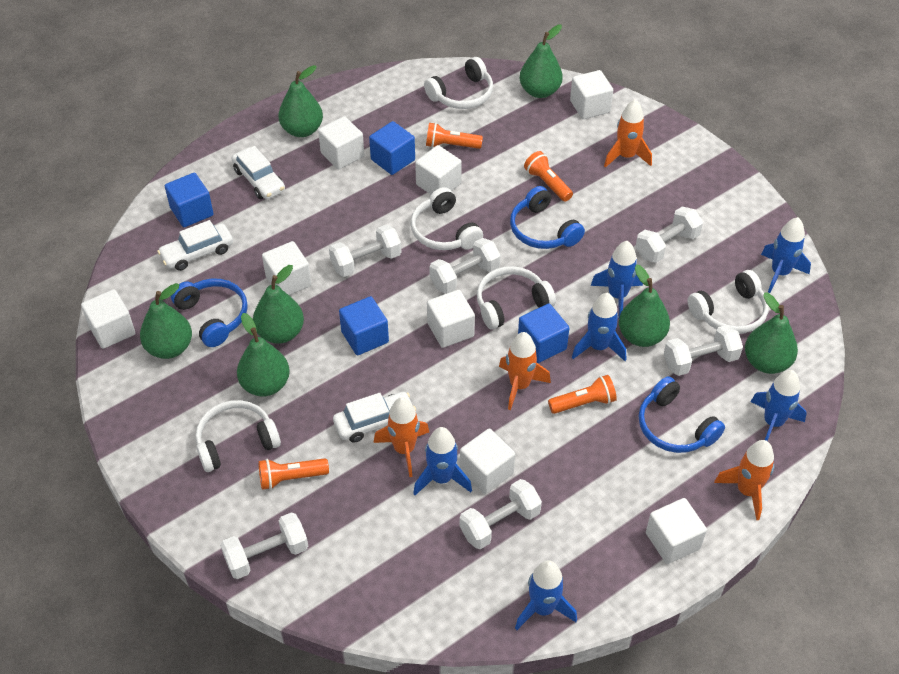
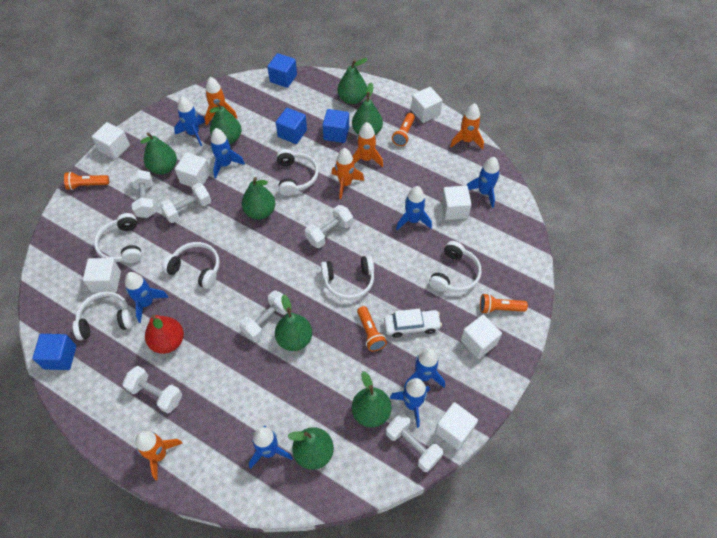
blue headphones: [171,279,248,347] [510,186,585,249] [639,376,725,453] = 3 -> none = 0
blue rocket: [413,427,472,495] [515,560,577,630] [572,293,626,361] [591,241,643,318] [751,370,807,441] [761,217,811,293] = 6 -> [125,272,169,323] [174,96,205,146] [210,128,245,179] [249,426,293,469] [389,378,430,428] [396,186,432,230] [404,348,445,388] [467,157,500,208] = 8
green pear: [140,283,192,359] [237,313,290,397] [253,265,304,344] [278,65,323,137] [520,25,563,98] [619,264,670,347] [745,292,798,374] = 7 -> [140,132,177,174] [210,102,241,144] [242,177,275,219] [275,294,312,351] [288,427,334,470] [338,58,368,104] [352,83,383,135] [352,371,392,427] = 8
orange rocket: [373,397,429,477] [499,332,551,410] [604,99,652,168] [714,440,774,520] = 4 -> [135,431,183,480] [205,77,237,125] [332,148,364,199] [353,122,383,167] [450,103,484,150] = 5
red pear: none = 0 -> [145,315,184,354] = 1
white car: [157,220,233,271] [232,146,285,200] [333,392,416,443] = 3 -> [384,309,442,338] = 1
white cube: [81,289,135,349] [262,241,311,295] [318,116,364,170] [415,145,462,194] [427,290,475,348] [460,428,515,494] [570,70,613,119] [646,498,707,564] = 8 -> [83,258,121,293] [92,122,130,160] [175,152,211,187] [411,87,442,123] [435,402,478,450] [441,186,472,220] [461,315,502,359] = 7
white headphones: [195,400,281,472] [410,187,483,250] [424,57,493,109] [477,266,556,329] [687,270,769,334] = 5 -> [73,291,133,340] [94,213,142,263] [162,242,220,289] [277,149,319,196] [321,255,374,300] [429,241,482,292] = 6

